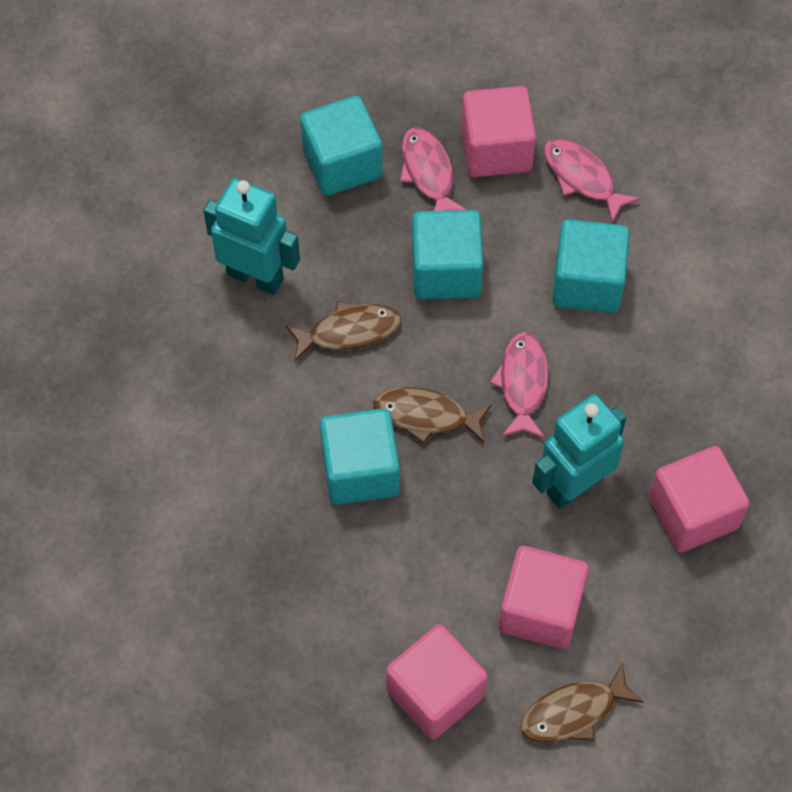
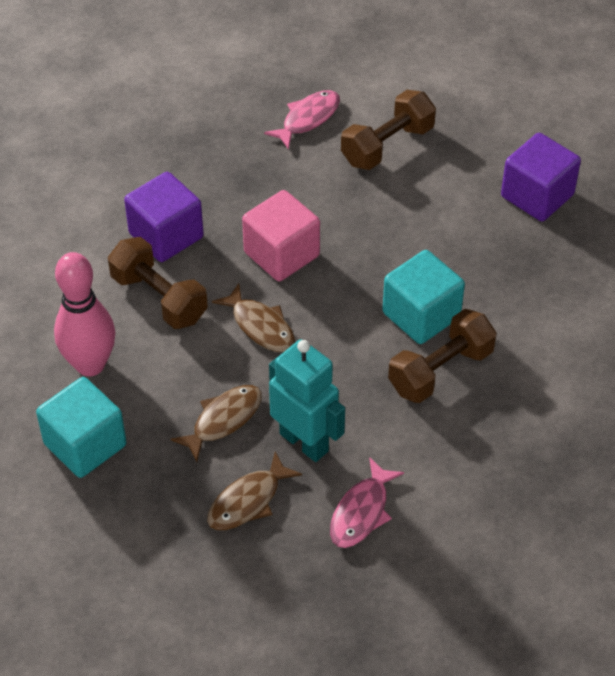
brown dumbbell: none = 0 -> [108,237,208,329] [341,90,436,170] [388,309,497,403] = 3
pink bowling pin: none = 0 -> [54,252,116,376] = 1
pink cube: [386,624,488,739] [461,86,536,177] [499,546,589,649] [649,446,749,552] = 4 -> [242,190,320,282] = 1
pink fish: [400,127,466,211] [490,332,548,438] [544,138,640,223] = 3 -> [264,90,340,150] [330,457,404,548] = 2
purple cube: none = 0 -> [124,172,204,262] [501,133,581,221] = 2
turquoise cube: [300,96,383,196] [320,408,400,505] [412,210,483,299] [552,219,630,313] = 4 -> [36,377,126,478] [382,250,465,344] = 2
turquoise robot: [203,178,300,295] [532,394,626,509] = 2 -> [269,339,345,462] = 1

